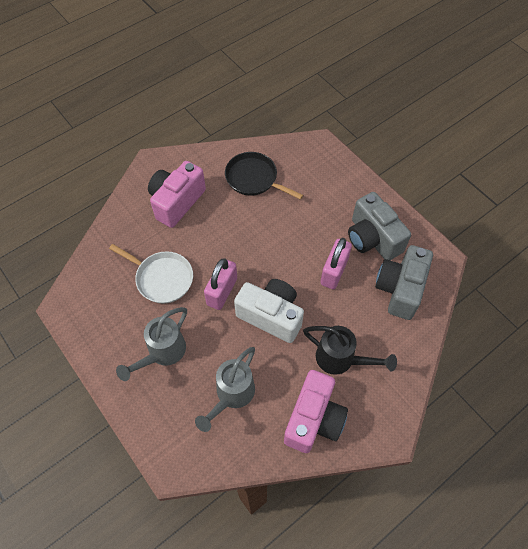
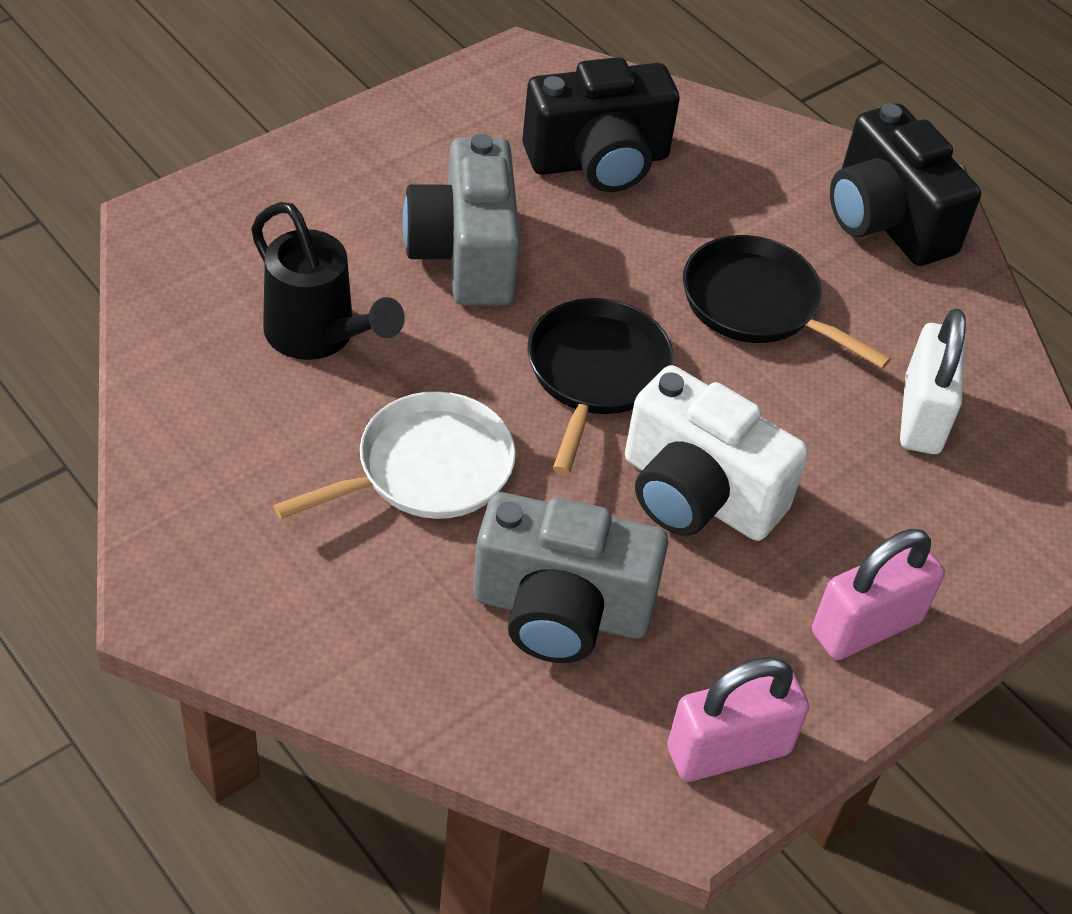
black camera: none = 0 -> [522,57,679,192] [830,104,981,266] = 2
black pan: [225,152,303,200] = 1 -> [528,298,674,475] [683,235,891,369] = 2
grey watering can: [116,307,187,381] [195,347,255,432] = 2 -> none = 0
pink camera: [148,161,206,228] [284,370,348,453] = 2 -> none = 0
white padlock: none = 0 -> [900,308,966,454] = 1

